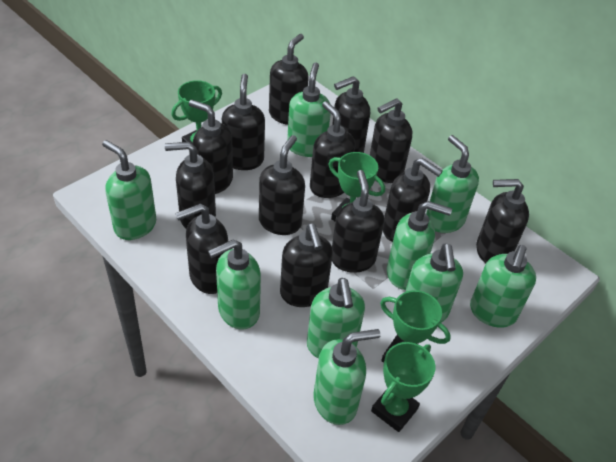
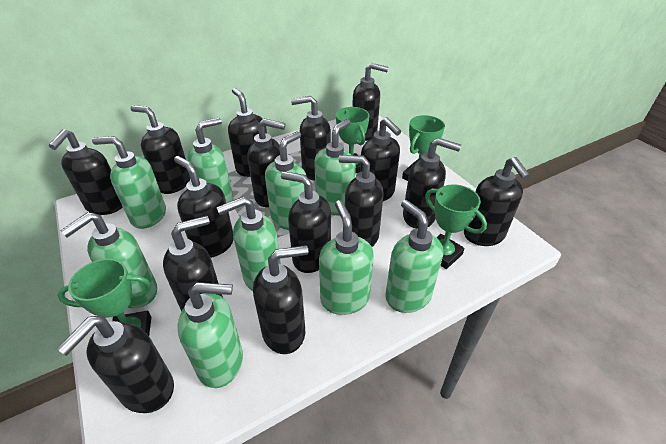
black soap dispenser: [165,142,216,229] [175,204,228,294] [189,100,233,194] [222,74,265,170] [259,135,305,235] [269,34,309,125] [280,223,333,307] [310,101,355,198] [332,76,370,153] [332,170,384,273] [370,98,412,183] [383,158,442,242] [476,179,529,263] = 13 -> [49,129,122,215] [57,315,174,413] [130,105,190,194] [163,216,223,312] [174,156,234,258] [228,88,267,177] [248,119,285,207] [253,245,308,354] [281,171,331,273] [291,96,331,181] [339,155,384,247] [352,63,388,141] [360,117,401,201] [403,138,461,229] [464,157,530,246] = 15

